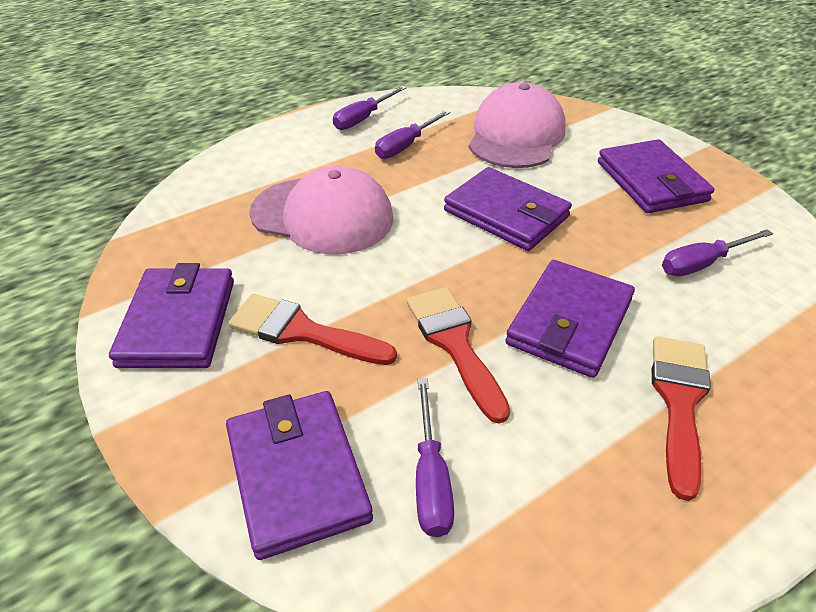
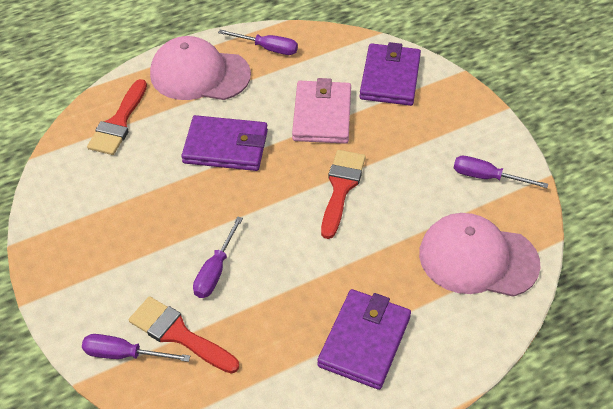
pink wallet: none = 0 -> [292,78,351,144] = 1
purple wallet: [109,263,234,368] [226,391,373,560] [444,167,572,251] [505,260,635,378] [598,139,714,213] = 5 -> [181,115,268,171] [317,289,411,390] [359,42,421,106] = 3

